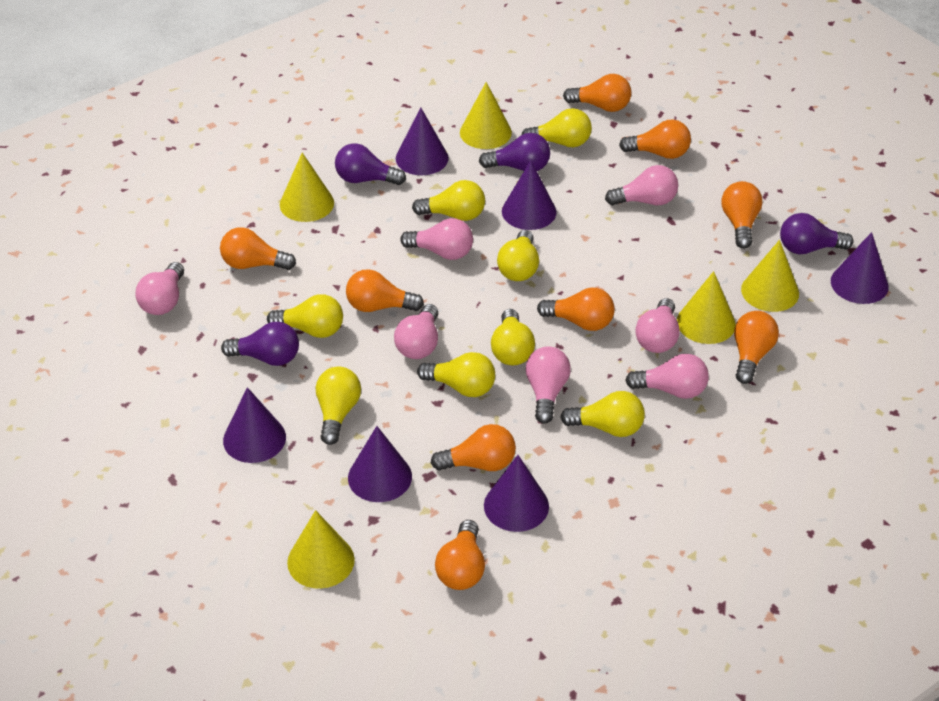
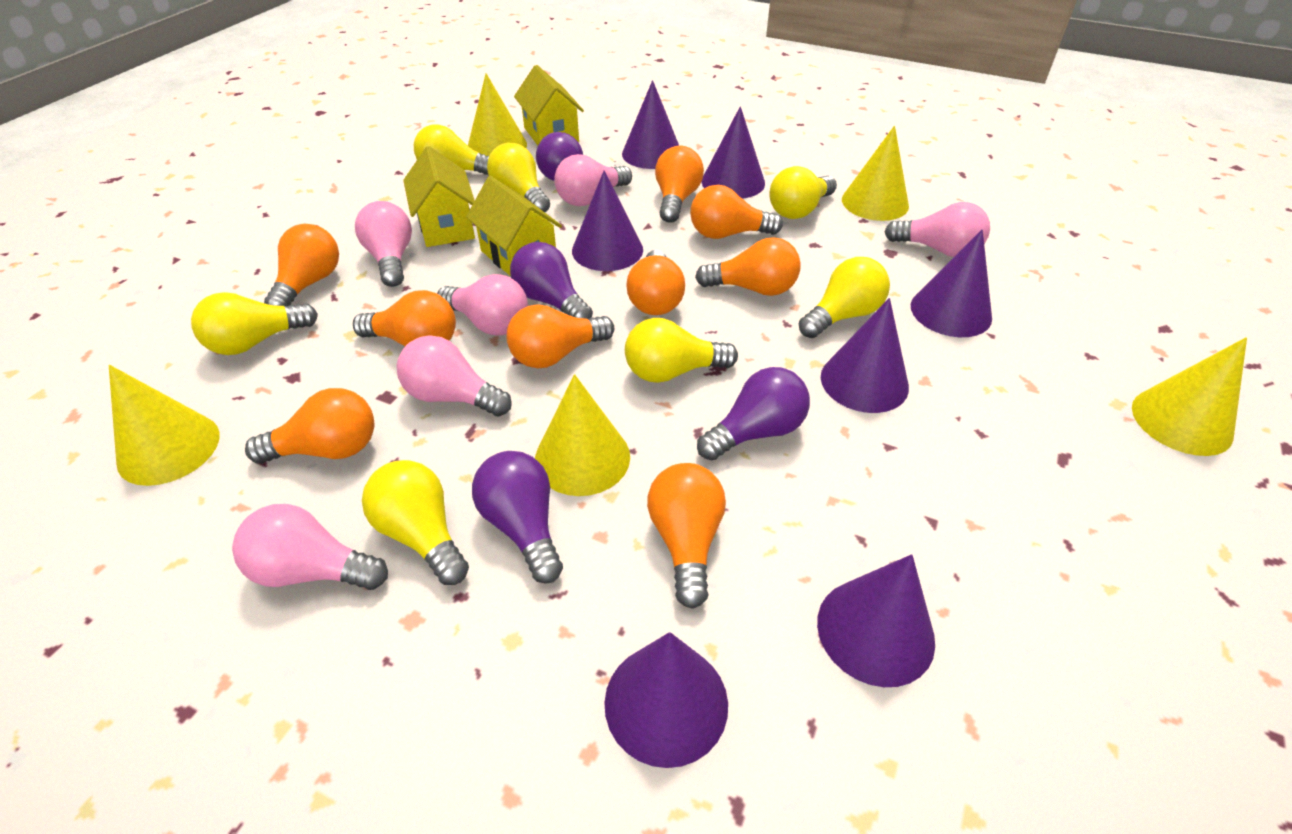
pink light bulb: [135,262,184,315] [394,304,439,359] [400,218,473,260] [526,346,571,424] [605,165,678,206] [625,354,709,399] [635,298,680,353] = 7 -> [232,504,388,590] [355,201,412,287] [396,335,512,416] [437,274,528,336] [554,154,632,206] [884,202,990,257] = 6
purple cone: [223,387,286,463] [348,426,412,502] [396,107,449,175] [484,455,549,532] [502,160,556,230] [831,232,889,304] = 6 -> [572,170,643,271] [604,632,728,768] [622,80,679,169] [701,106,765,199] [817,554,935,687] [821,298,909,413] [911,230,992,337] = 7
yellow house: none = 0 -> [403,146,475,247] [466,176,562,276] [514,65,584,146] = 3
yellow light bulb: [267,294,343,338] [316,367,361,445] [412,180,485,221] [417,352,495,397] [491,309,535,366] [497,230,539,281] [522,108,592,147] [560,391,645,437] = 8 -> [191,292,318,355] [362,460,469,585] [414,124,489,175] [487,143,550,212] [625,318,738,383] [769,166,837,219] [799,257,890,338] = 7

